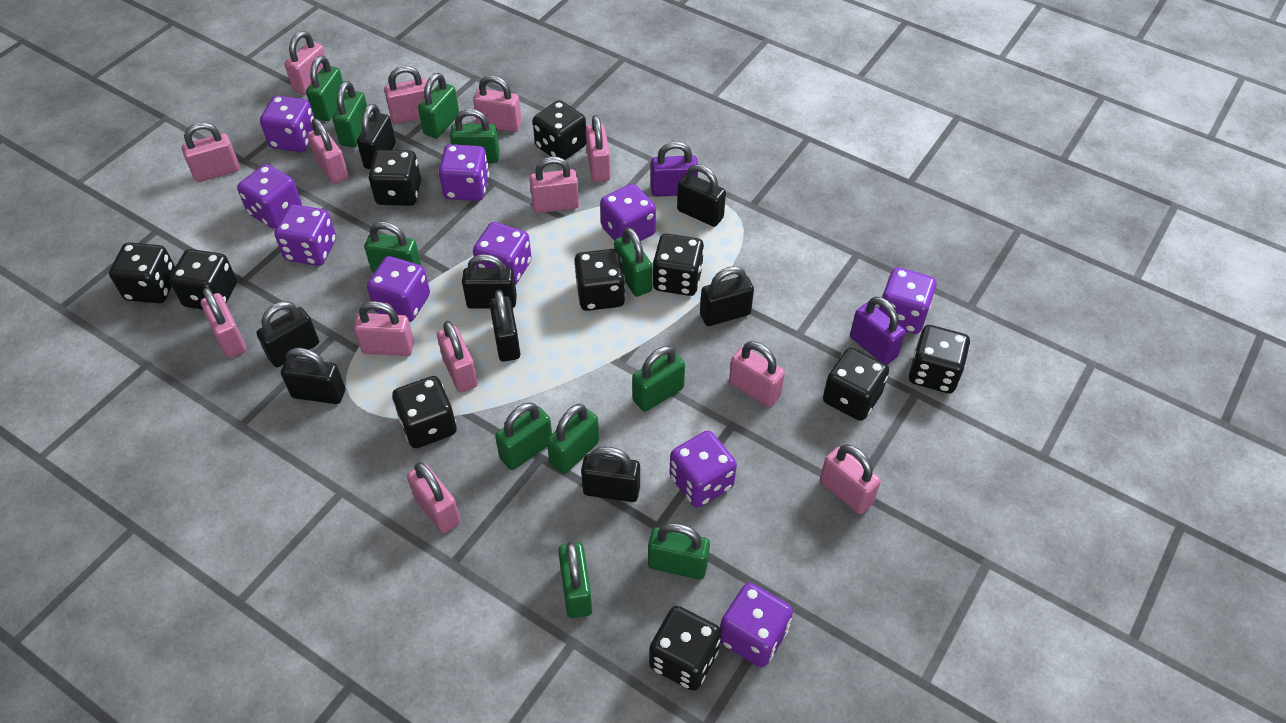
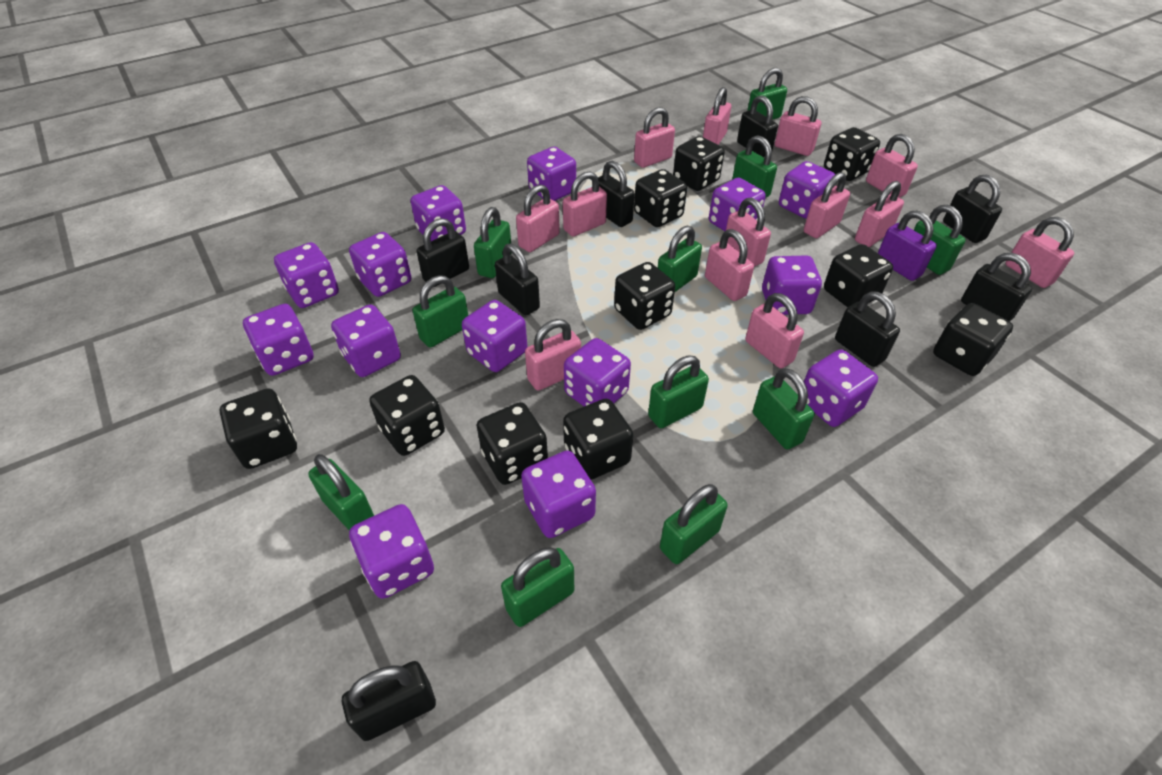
purple dice: [237,164,302,228] [260,95,315,152] [274,204,336,266] [367,256,430,322] [438,144,489,201] [473,222,532,285] [600,184,656,241] [669,431,737,508] [720,583,793,667] [879,267,937,334] = 10 -> [243,304,314,376] [274,242,339,308] [331,304,401,377] [349,232,411,297] [349,504,434,599] [410,185,466,241] [462,300,527,372] [521,450,596,538] [527,147,576,201] [564,338,631,406] [709,178,766,231] [762,255,822,315] [779,161,835,219] [804,349,878,427] = 14
purple padlock: [651,141,698,197] [850,297,905,365] = 2 -> [878,211,937,281] = 1

